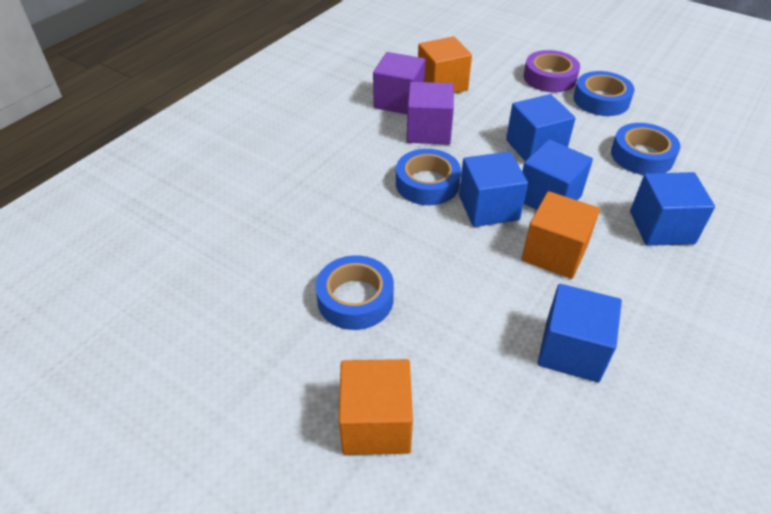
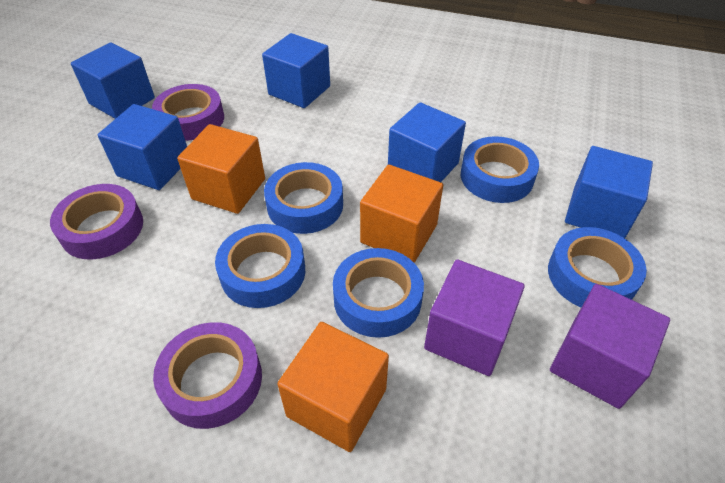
blue tape: [316,255,394,330] [396,149,461,205] [573,71,635,116] [611,123,680,175] = 4 -> [215,224,305,308] [264,162,343,234] [333,248,424,338] [461,136,539,203] [548,227,647,307] = 5
purple tape: [524,50,580,92] = 1 -> [50,184,143,259] [152,84,224,141] [153,322,262,429] = 3

